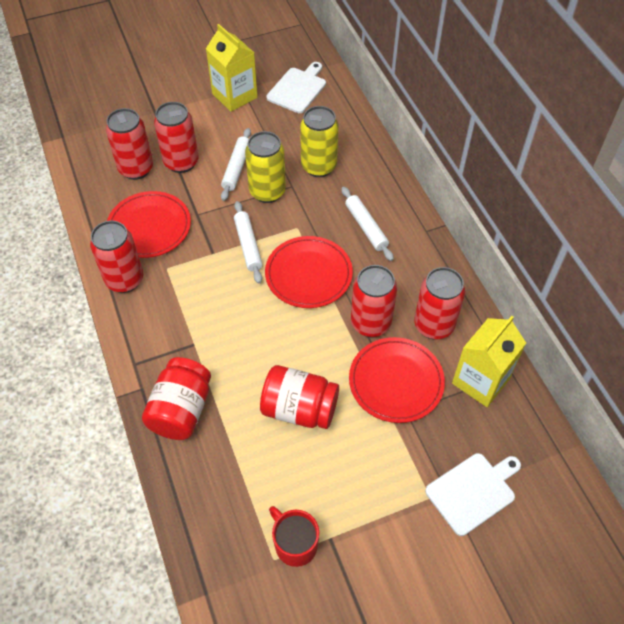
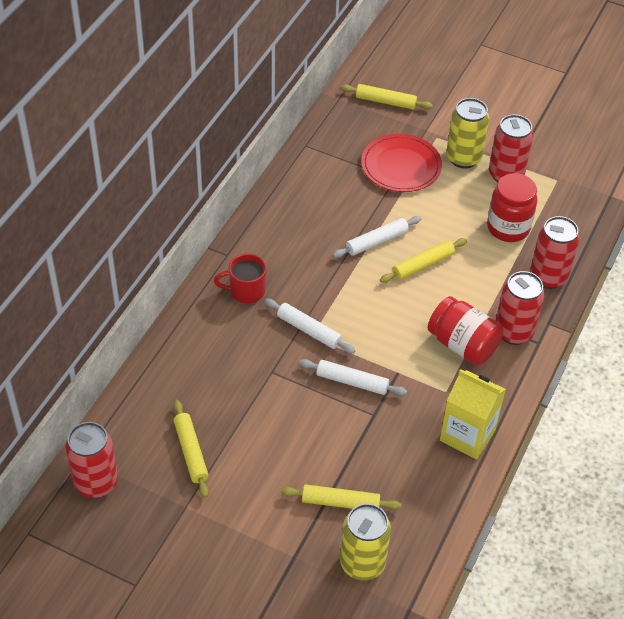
red can: [90,221,143,293] [106,108,153,180] [154,102,199,173] [351,265,397,337] [414,267,465,340] = 5 -> [66,422,118,498] [489,114,534,182] [496,271,545,345] [530,216,580,289] = 4
red plate: [107,191,191,258] [265,236,353,308] [349,337,445,423] = 3 -> [361,134,442,192] = 1
white cutting board: [266,62,326,113] [425,453,521,536] = 2 -> none = 0
yellow carton: [206,24,257,112] [452,316,526,407] = 2 -> [440,369,506,459] = 1
yellow rolling pin: none = 0 -> [174,400,209,498] [281,484,401,510] [341,84,433,110] [380,238,467,283] = 4

